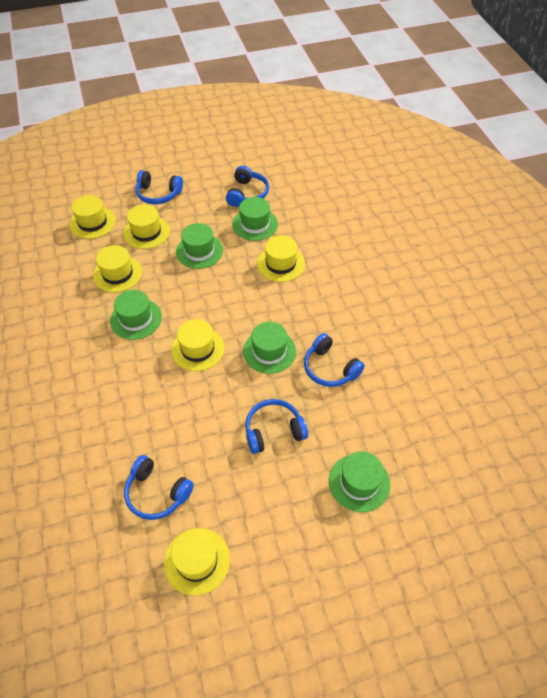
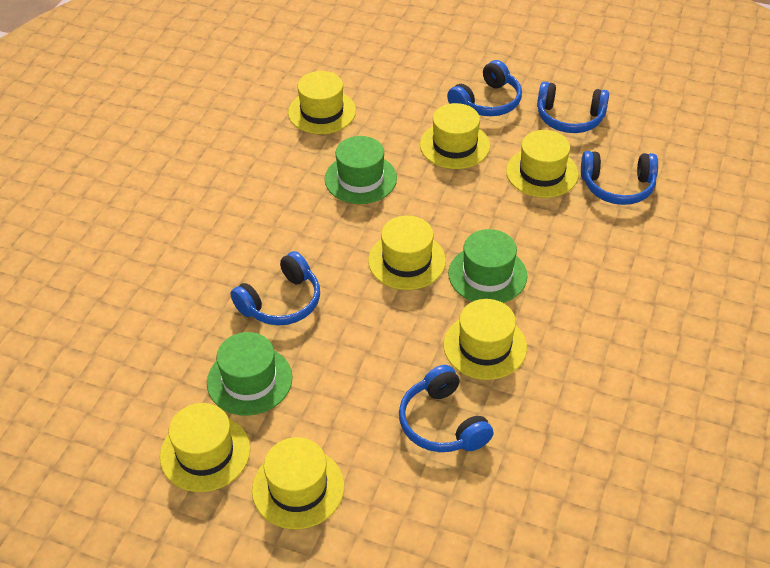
green hat: [110,290,162,340] [176,223,223,269] [232,197,278,241] [243,322,296,374] [329,451,390,512] = 5 -> [207,332,293,416] [325,136,397,204] [448,229,527,303] = 3
yellow hat: [69,195,116,239] [93,245,142,292] [123,205,170,249] [164,528,230,596] [171,319,224,371] [257,235,305,282] = 6 -> [160,403,250,492] [252,437,344,529] [288,71,356,134] [368,216,446,290] [420,103,490,169] [444,299,527,380] [506,130,579,198] = 7

